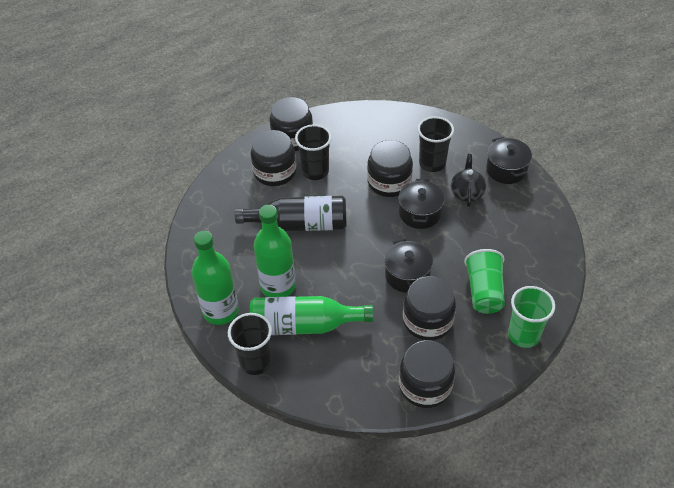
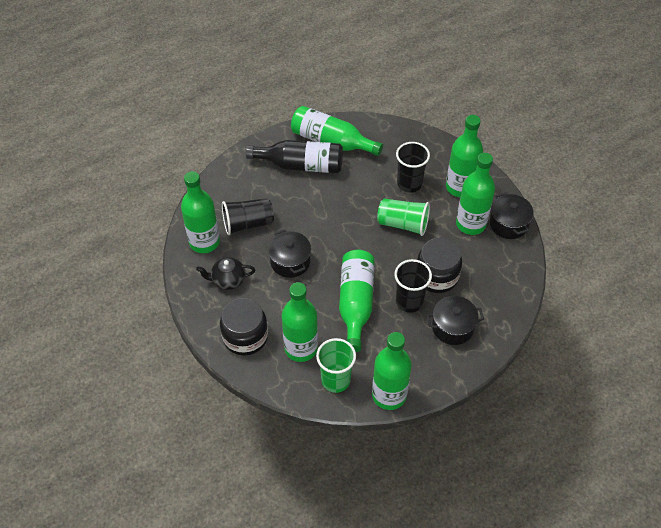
black jar: [251,130,296,186] [270,97,313,151] [367,140,413,197] [399,340,455,408] [403,276,456,341] = 5 -> [220,298,268,356] [417,238,462,293] = 2
green bottle: [192,231,239,325] [250,296,374,335] [254,205,296,297] = 3 -> [181,171,220,253] [281,282,318,362] [291,106,383,156] [339,250,374,352] [372,332,412,410] [446,115,483,197] [456,153,495,235] = 7

